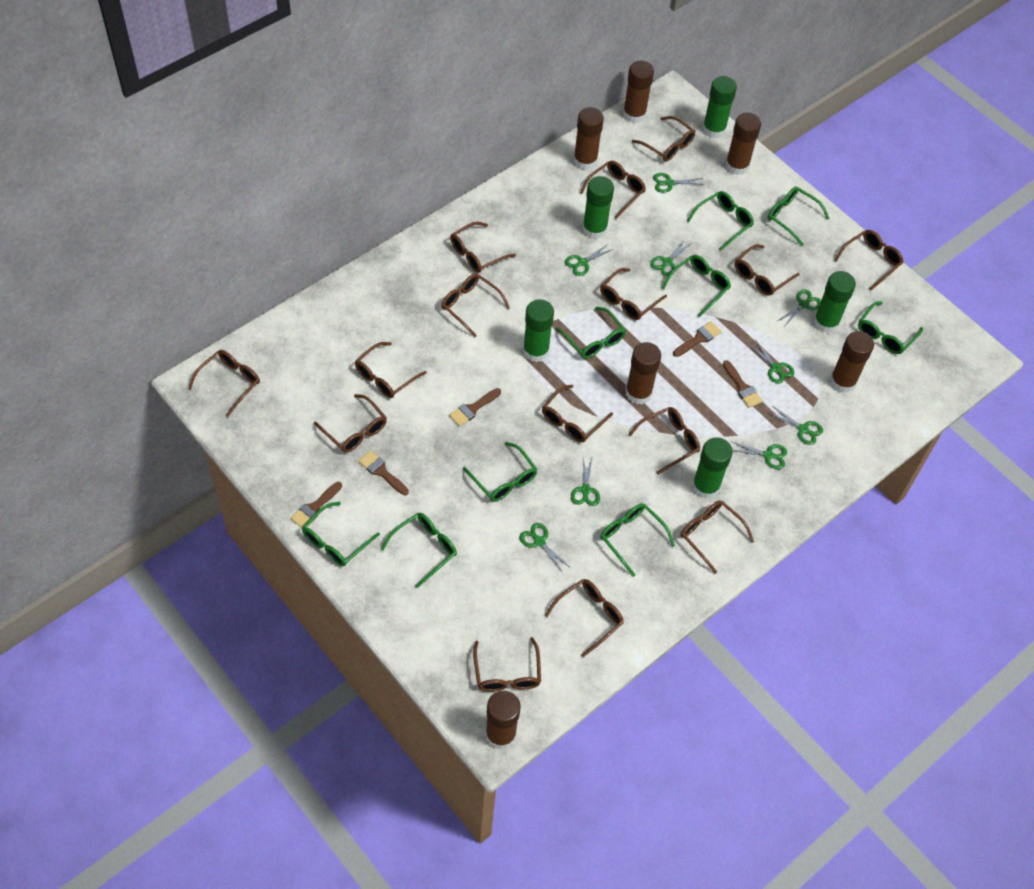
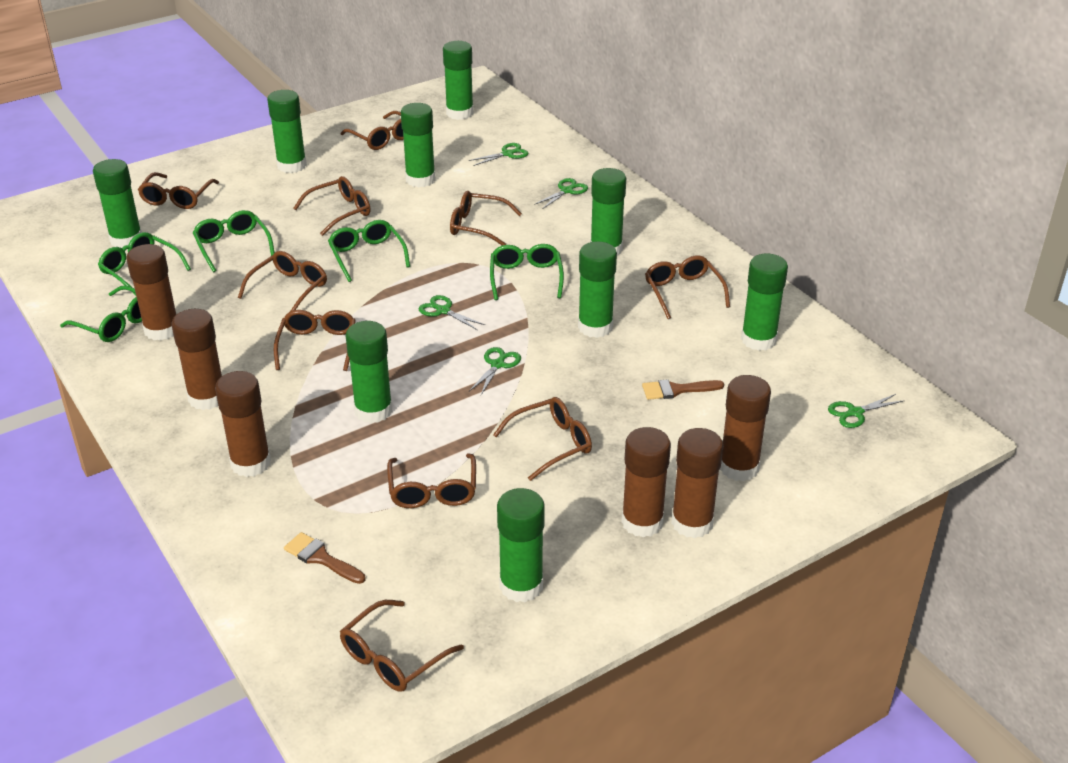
brown brush: [291,482,342,528] [358,451,409,495] [449,388,501,426] [673,321,722,357] [723,360,763,408] = 5 -> [284,532,366,584] [642,379,724,400] = 2
brown glasses: [188,350,260,417] [314,394,387,453] [355,342,427,398] [441,274,510,337] [450,222,516,273] [473,637,541,692] [542,385,613,442] [545,579,624,657] [580,161,646,219] [600,268,667,320] [629,407,700,475] [632,116,695,162] [680,500,754,574] [734,244,800,296] [834,230,903,290] = 15 -> [138,172,219,209] [238,251,327,312] [274,310,356,371] [293,176,370,236] [340,600,464,692] [341,111,404,150] [387,453,476,508] [450,191,522,245] [493,397,592,481] [645,255,730,319] = 10
green glasses: [302,502,380,566] [380,513,457,588] [463,442,537,502] [556,307,626,359] [600,503,675,577] [662,255,731,317] [687,191,754,250] [768,187,830,246] [858,301,923,354] = 9 -> [60,285,142,342] [98,232,191,296] [192,210,275,272] [328,220,410,282] [490,244,564,300] = 5
green glue stick: [523,299,554,362] [582,176,614,239] [692,437,733,499] [702,76,737,138] [813,271,856,333] = 5 -> [93,159,142,248] [267,90,307,173] [345,321,393,423] [401,103,436,187] [443,41,473,120] [497,488,545,602] [578,241,617,338] [590,168,626,255] [741,254,788,351] = 9
green scissors: [520,523,571,573] [565,244,613,276] [571,458,600,506] [650,239,690,276] [653,173,703,193] [732,442,787,469] [748,339,794,384] [768,407,823,445] [778,289,821,325] = 9 -> [418,295,485,330] [468,143,529,166] [469,347,521,395] [534,178,588,209] [828,394,905,428] = 5

